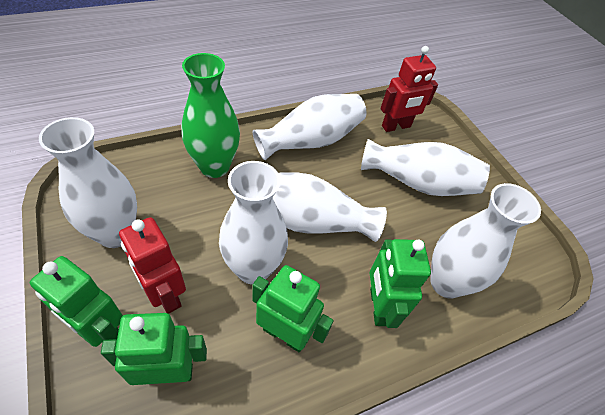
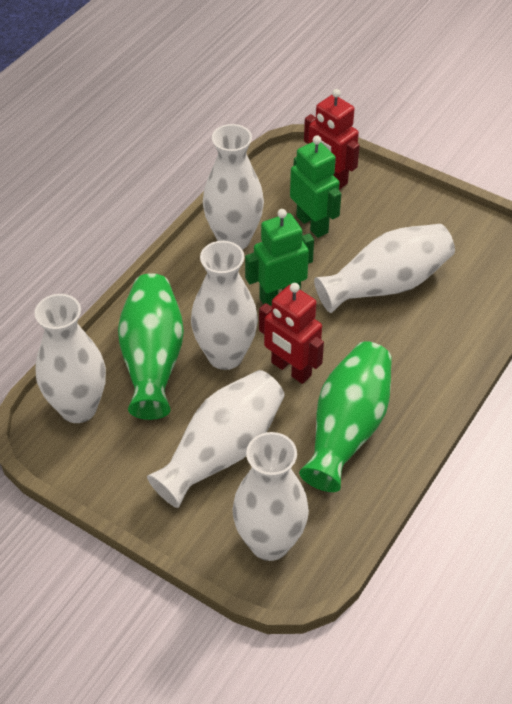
green robot: [30,256,123,347] [101,313,207,385] [252,265,333,352] [370,239,431,328] = 4 -> [245,209,314,306] [290,136,341,238] = 2
green vase: [181,53,240,178] = 1 -> [118,273,184,420] [299,341,392,492] = 2

